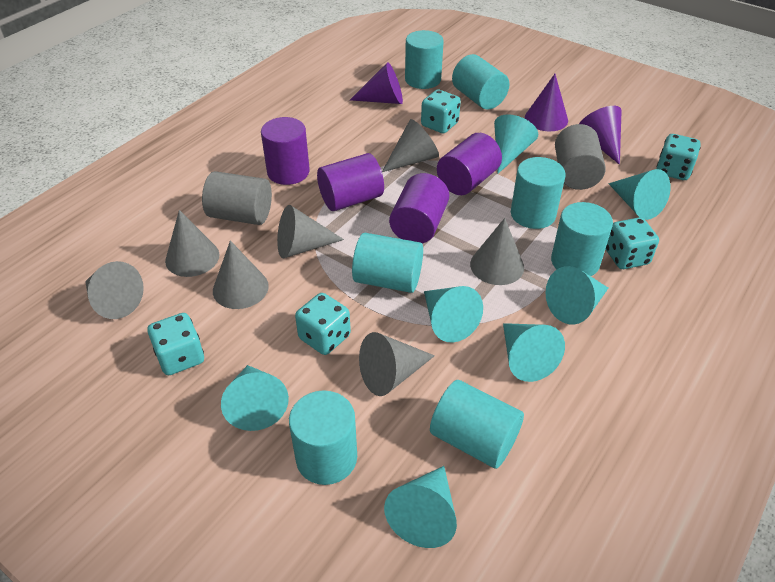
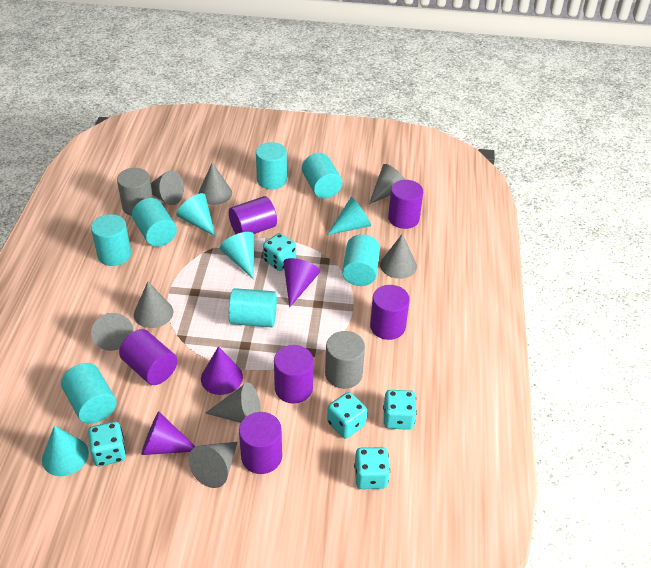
grey cone: [85,261,144,319] [165,210,219,277] [213,240,269,309] [277,205,344,258] [359,332,435,396] [382,119,439,172] [470,218,524,285] = 7 -> [91,313,133,351] [134,281,173,328] [151,170,184,205] [188,442,237,488] [198,162,232,205] [206,382,261,423] [369,164,405,204] [380,234,417,279] = 8
purple cylinder: [261,117,310,185] [317,153,384,211] [389,173,449,243] [437,133,502,195] = 4 -> [119,329,177,385] [229,196,277,234] [239,412,282,474] [274,345,314,404] [370,285,410,340] [388,180,423,229] = 6
turquoise cone: [221,365,289,431] [384,466,457,548] [424,286,483,342] [494,114,538,173] [503,323,565,382] [545,266,608,325] [608,169,671,220] = 7 -> [42,425,89,476] [176,193,216,237] [220,232,254,279] [327,197,371,235] = 4

